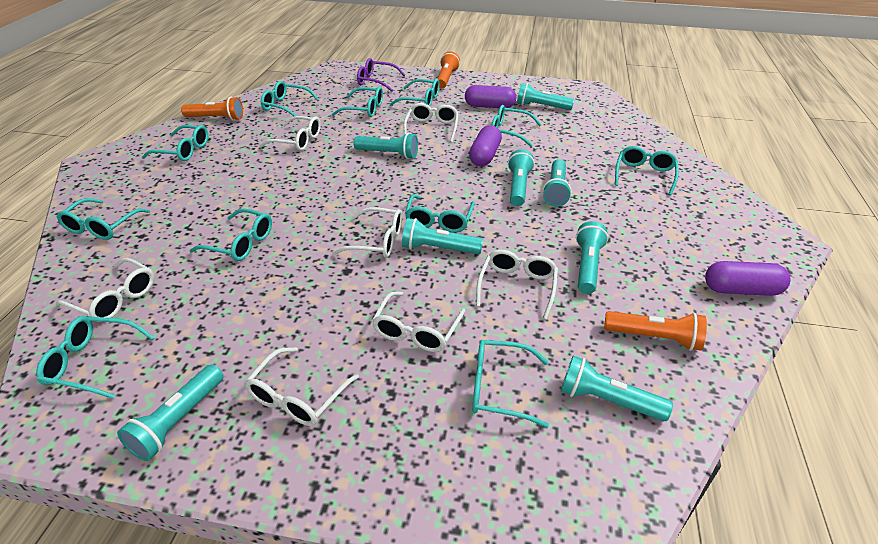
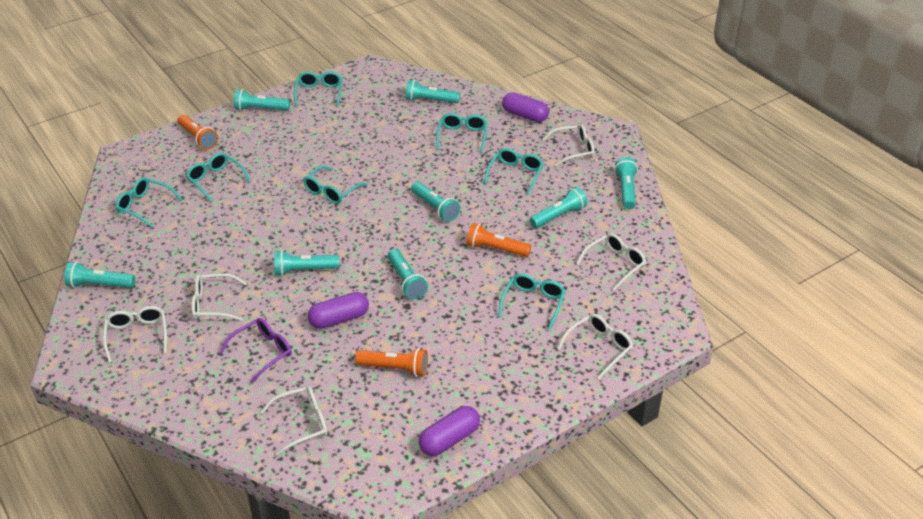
turquoise glasses: [36,316,155,399] [57,198,150,240] [142,125,208,161] [190,208,272,261] [261,81,320,116] [332,87,383,117] [390,79,439,106] [405,194,475,233] [472,340,549,428] [492,105,542,147] [615,146,679,196] = 11 -> [115,177,182,227] [186,153,251,203] [294,71,342,107] [303,166,367,204] [436,113,487,153] [484,148,544,195] [498,273,566,330] = 7
white glasses: [56,258,154,322] [244,347,359,426] [260,116,321,151] [332,207,402,258] [372,291,465,352] [404,103,459,142] [476,250,558,320] = 7 -> [103,306,167,363] [191,273,247,321] [261,386,327,456] [542,124,595,167] [557,314,633,379] [576,233,646,291] = 6

